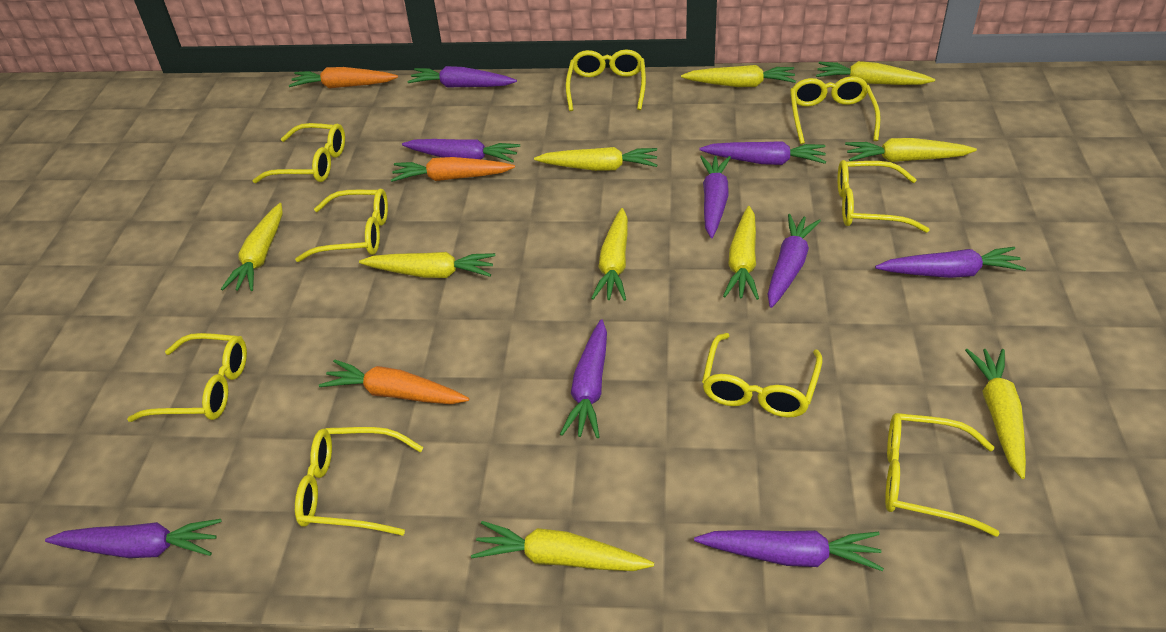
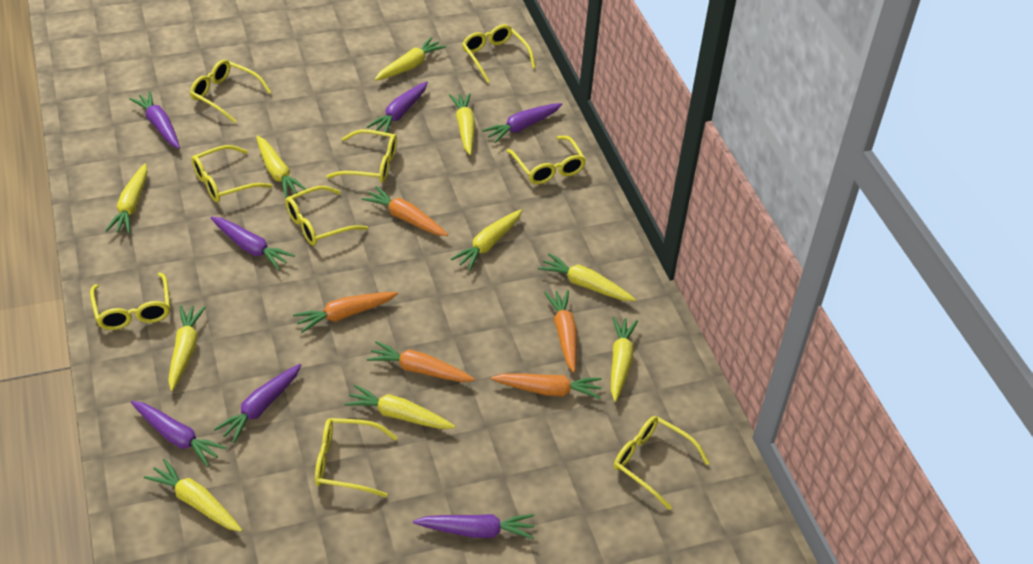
orange carrot: [289,67,398,88] [319,359,469,404] [391,157,515,182] = 3 -> [293,292,398,333] [362,186,448,236] [367,341,475,382] [491,374,602,399] [544,290,577,373] = 5
purple carrot: [45,519,222,558] [402,139,520,163] [407,66,517,87] [560,319,607,438] [694,530,884,571] [699,141,826,165] [700,156,731,238] [767,214,821,308] [875,247,1026,278] = 9 -> [129,91,180,149] [131,401,227,467] [210,217,295,270] [213,364,301,443] [367,81,428,133] [413,514,535,539] [482,103,562,143] = 7

